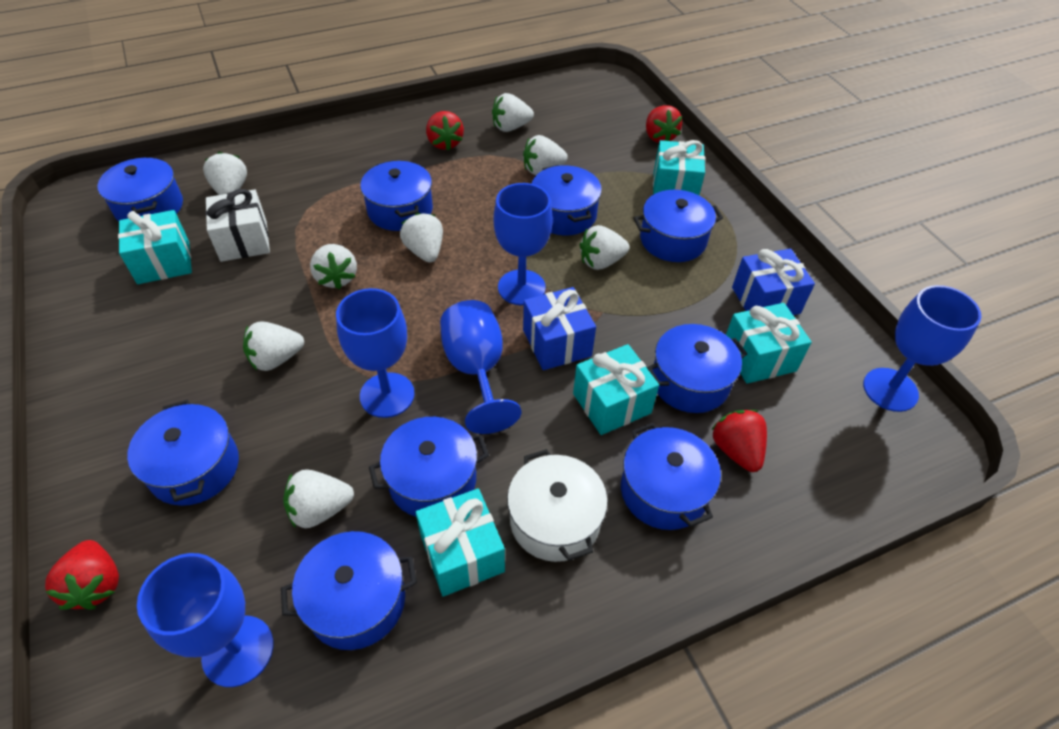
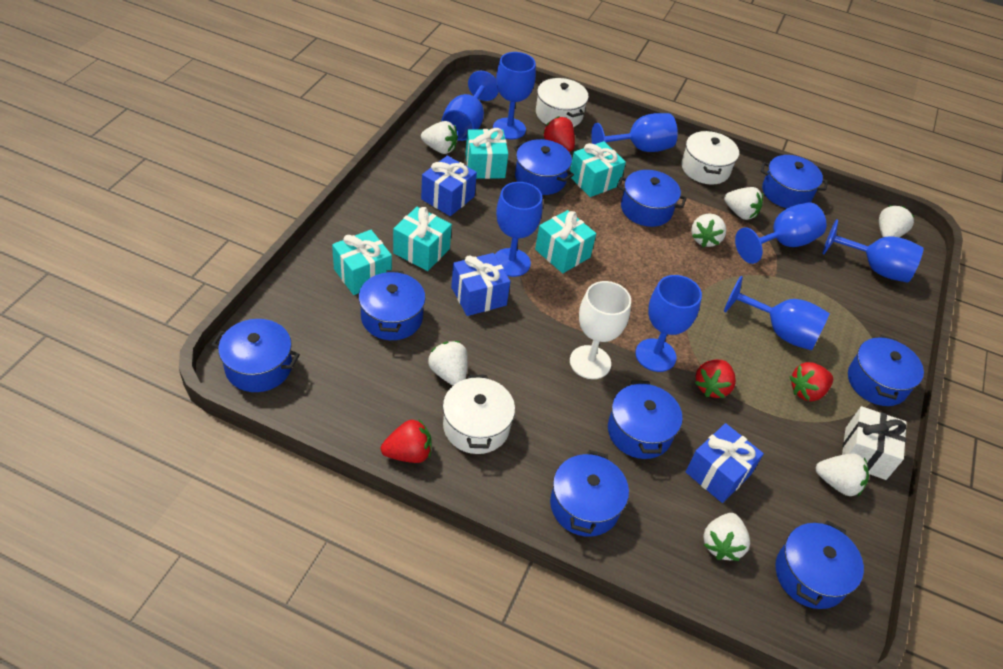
blue gift: [523,287,596,370] [732,249,815,315] = 2 -> [421,156,477,216] [451,253,510,316] [685,423,764,503] = 3
blue goblet: [137,553,273,687] [336,288,415,418] [440,300,521,434] [494,183,553,305] [863,285,981,412] = 5 -> [441,71,499,141] [493,52,536,139] [495,182,543,277] [591,113,678,152] [635,275,702,372] [724,276,830,351] [735,202,826,264] [822,219,923,283] = 8
white goblet: none = 0 -> [570,281,631,379] = 1
white pot: [507,449,608,562] = 1 -> [443,374,515,454] [536,78,589,127] [681,130,739,185] = 3
white strawberry: [203,152,247,195] [243,321,304,371] [283,469,354,528] [310,244,357,289] [400,213,443,263] [492,93,534,132] [523,135,568,175] [580,225,629,270] = 8 -> [421,121,458,154] [428,341,468,385] [691,213,726,247] [703,513,750,561] [724,187,763,220] [816,454,869,496] [879,205,915,237] = 7

